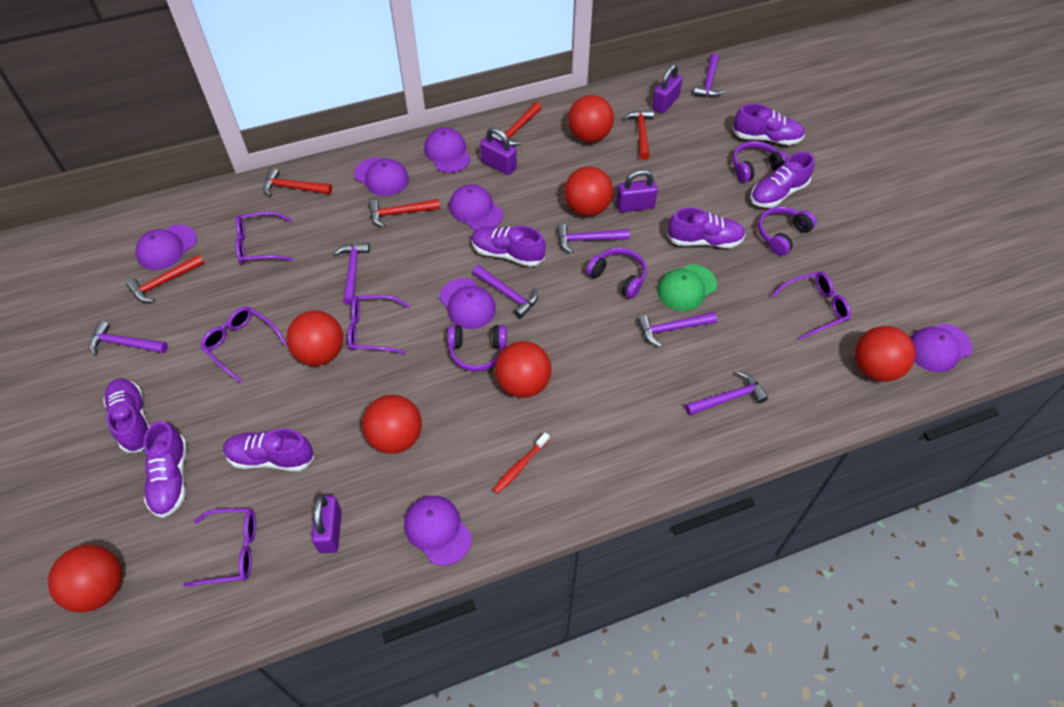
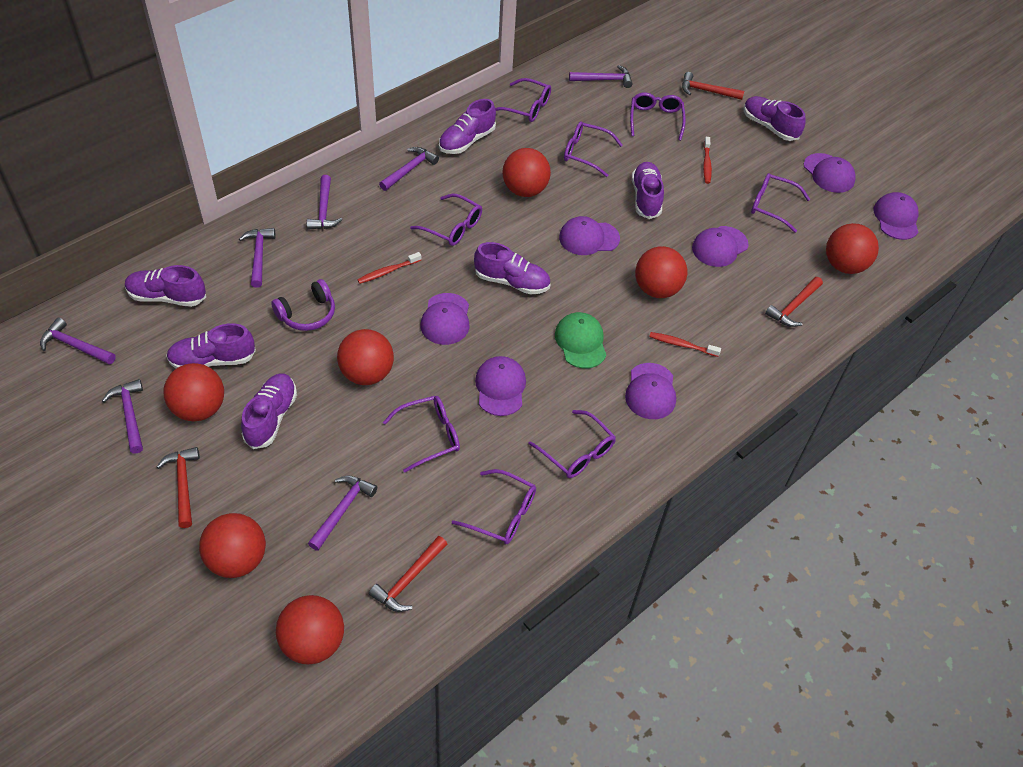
purple glasses: [183,508,256,587] [200,306,287,383] [235,211,293,264] [348,295,410,354] [771,271,851,340] = 5 -> [383,396,460,473] [410,194,482,246] [452,469,536,544] [495,78,551,122] [528,410,616,478] [564,121,623,177] [630,93,686,141] [751,173,810,233] = 8
purple headphones: [448,325,507,372] [586,248,647,299] [732,141,788,183] [758,206,817,256] = 4 -> [271,279,335,331] = 1
purple padlock: [311,495,342,553] [480,127,517,175] [616,169,658,212] [652,64,683,114] = 4 -> none = 0
red hammer: [126,254,205,302] [263,168,332,196] [369,199,440,227] [492,102,542,146] [623,110,654,160] = 5 -> [157,447,200,528] [369,536,447,612] [682,72,744,100] [765,277,823,327] = 4
red toothbrush: [493,432,550,494] = 1 -> [357,252,421,284] [649,332,721,357] [703,137,712,184] = 3

